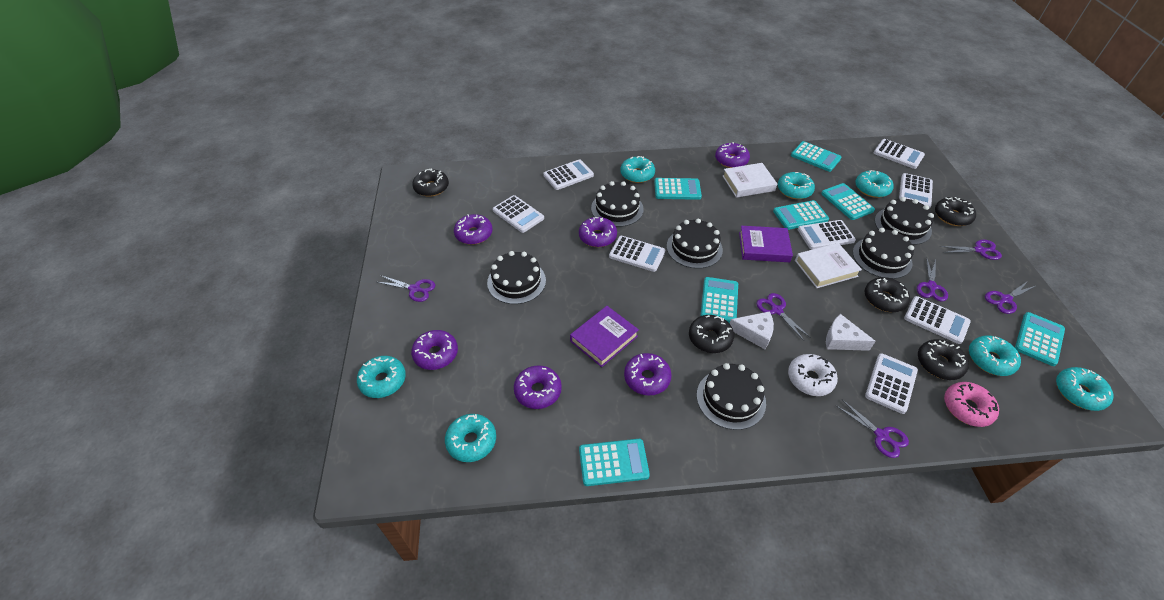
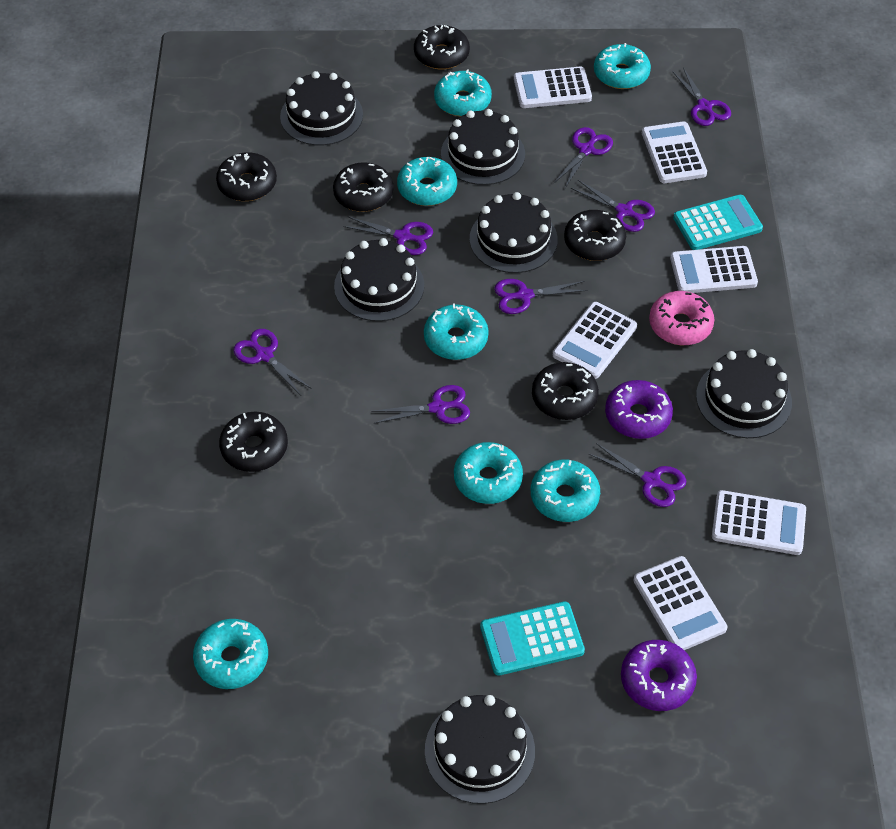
black donut: [412,169,449,197] [689,315,734,353] [865,277,910,312] [918,339,969,380] [935,197,976,226] = 5 -> [216,153,277,201] [219,412,288,472] [333,162,393,212] [414,25,470,69] [532,362,599,420] [564,210,626,261] = 6
purple book: [570,306,639,367] [739,226,793,262] = 2 -> none = 0
purple donut: [411,330,458,370] [454,214,493,245] [514,365,562,409] [579,217,617,247] [624,353,672,396] [715,142,750,168] = 6 -> [605,380,673,439] [621,640,697,711] = 2
purple scissors: [377,275,435,302] [757,293,811,341] [836,400,909,458] [917,257,948,301] [940,240,1002,260] [985,281,1036,314] = 6 -> [233,329,312,394] [343,217,433,255] [371,385,470,424] [494,279,588,314] [554,127,613,188] [571,180,655,232] [589,443,686,507] [672,68,731,126] = 8
turquoise calculator: [579,439,650,486] [654,178,702,200] [700,277,738,323] [773,200,829,230] [791,141,841,172] [821,183,875,220] [1015,312,1065,366] = 7 -> [480,601,585,676] [673,195,763,250] = 2
white book: [723,163,777,198] [795,243,862,288] = 2 -> none = 0
white calculator: [493,195,544,233] [543,159,594,190] [609,236,665,272] [798,220,856,250] [865,353,918,414] [874,139,925,169] [899,173,933,208] [904,296,971,344] = 8 -> [514,67,592,108] [553,302,637,379] [633,556,727,650] [642,121,707,183] [670,246,758,293] [712,490,806,555] = 6
white cheese: [729,311,774,349] [826,314,876,351] = 2 -> none = 0
white donut: [788,354,838,396] = 1 -> none = 0

